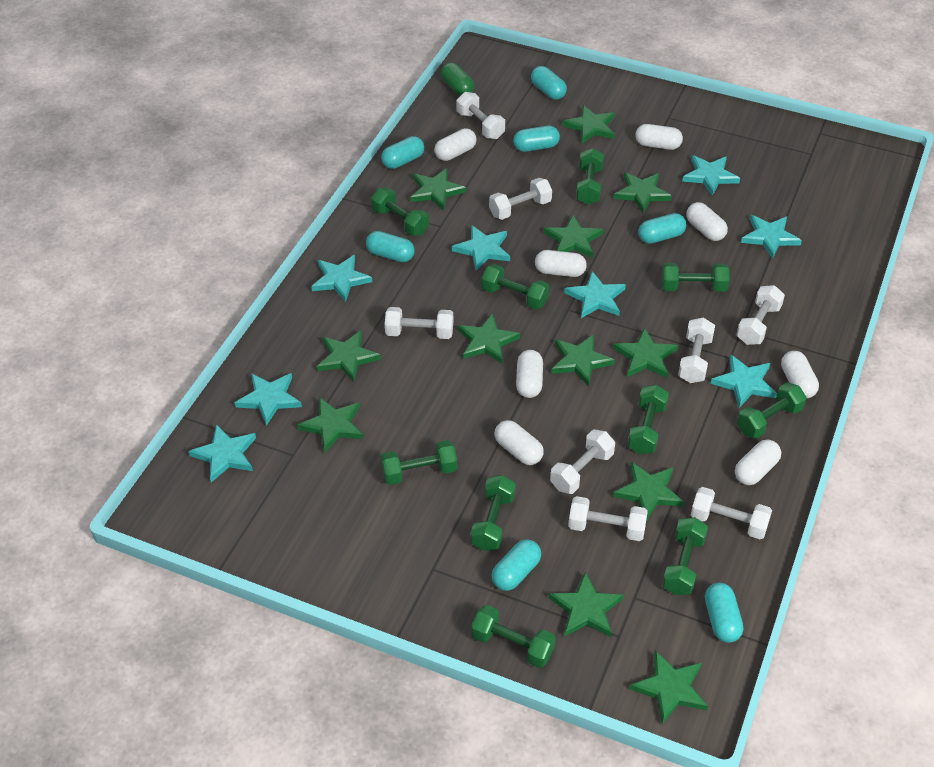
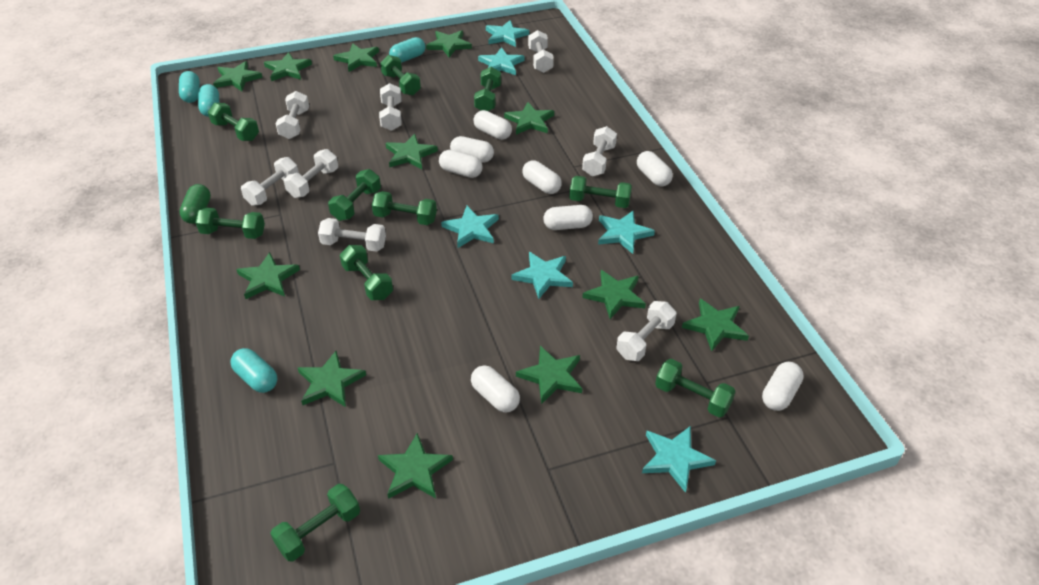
turquoise capsule: [366,231,415,262] [381,136,424,169] [492,539,541,591] [513,126,560,152] [531,66,567,100] [638,213,686,244] [705,583,743,643] = 7 -> [179,71,200,103] [198,84,219,117] [230,348,277,393] [389,37,426,63] = 4
turquoise star: [188,424,256,482] [235,373,302,426] [311,255,372,302] [452,225,510,270] [564,271,626,318] [682,155,740,196] [711,355,777,408] [741,215,802,259] = 8 -> [441,206,499,248] [478,47,525,75] [486,20,529,47] [512,252,573,299] [598,211,655,254] [642,426,716,493] = 6

